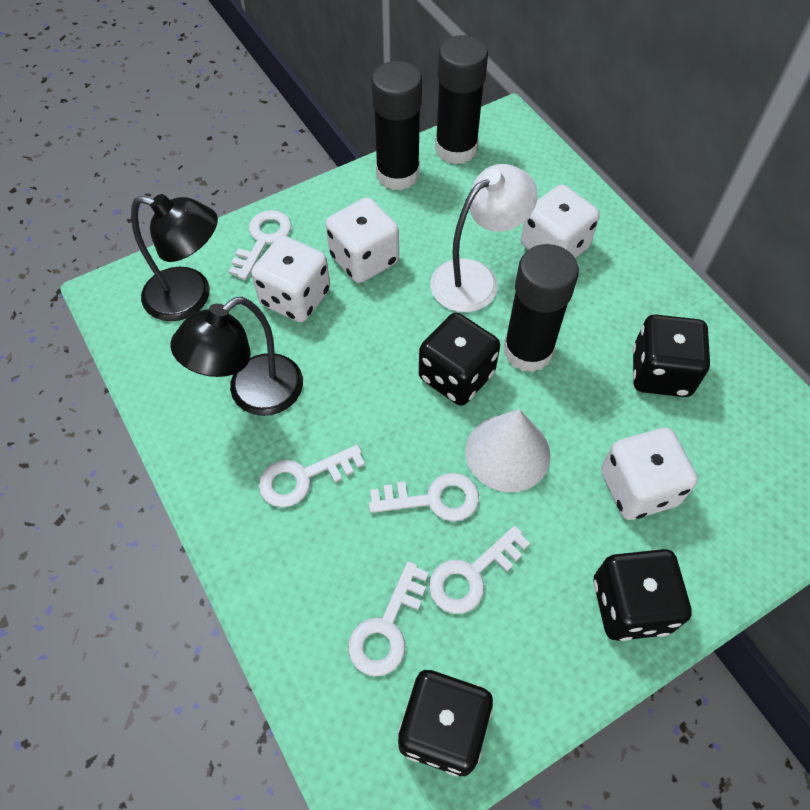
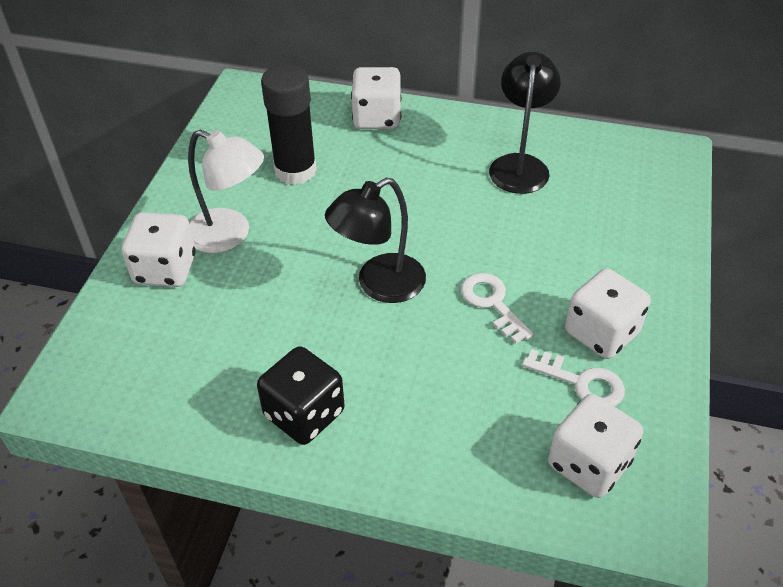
black dice: [398,670,493,776] [419,313,500,406] [593,549,692,641] [633,314,710,397] = 4 -> [257,346,345,445] = 1
black glue stick: [372,61,422,190] [435,35,488,165] [503,244,579,372] = 3 -> [261,64,317,185] = 1
white cone: [465,409,551,492] = 1 -> none = 0
white key: [229,210,291,280] [259,445,365,507] [348,561,429,676] [369,473,479,521] [429,526,530,614] = 5 -> [461,273,534,343] [522,349,625,406] = 2

